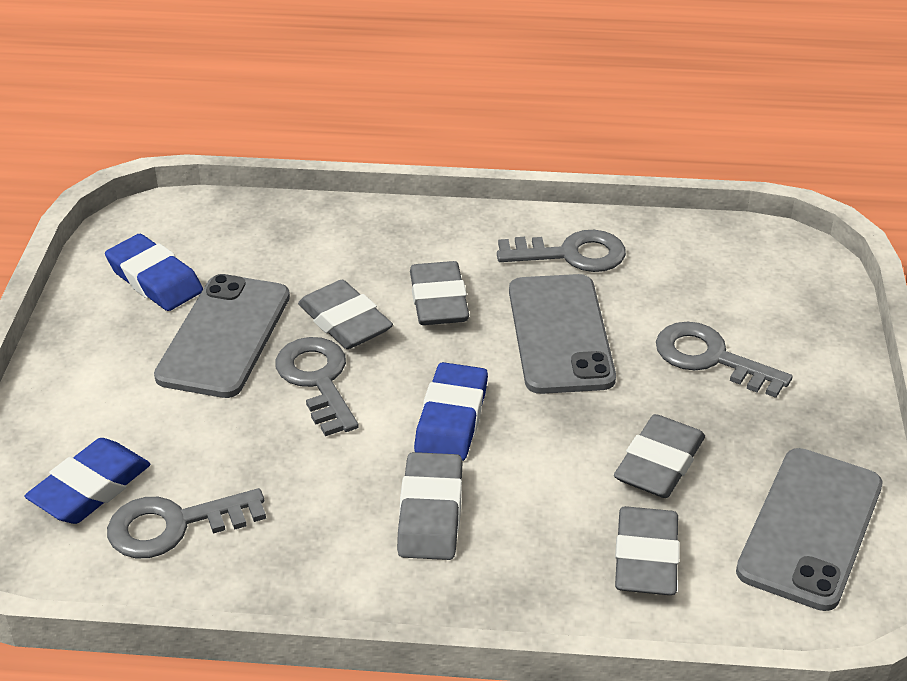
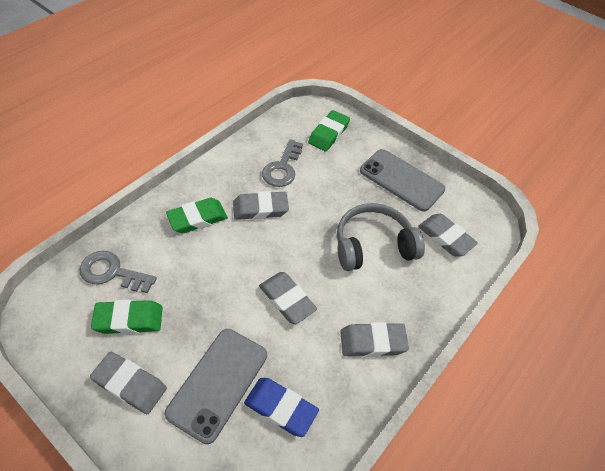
blue eraser: [25,438,150,524] [105,234,203,311] [414,362,488,461] = 3 -> [244,378,319,437] = 1
green eraser: none = 0 -> [91,300,163,334] [166,198,228,233] [308,110,350,151] = 3
grey headphones: none = 0 -> [337,203,425,271] = 1
grey key: [107,488,266,558] [275,337,359,436] [497,230,626,272] [656,322,792,398] = 4 -> [80,251,157,293] [262,139,303,187] = 2
grey phone: [154,274,290,398] [509,274,616,394] [736,448,883,611] = 3 -> [164,329,267,444] [360,149,445,211] = 2

